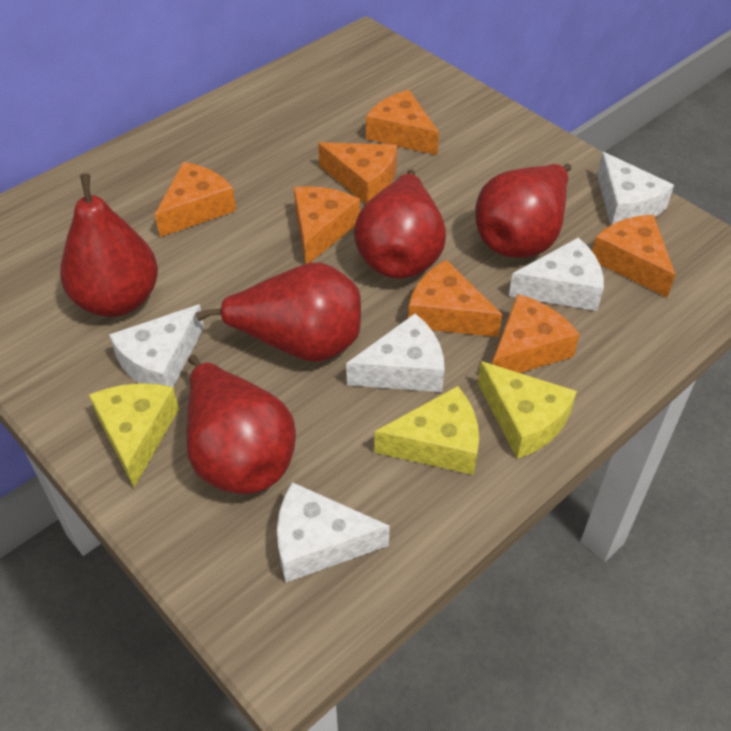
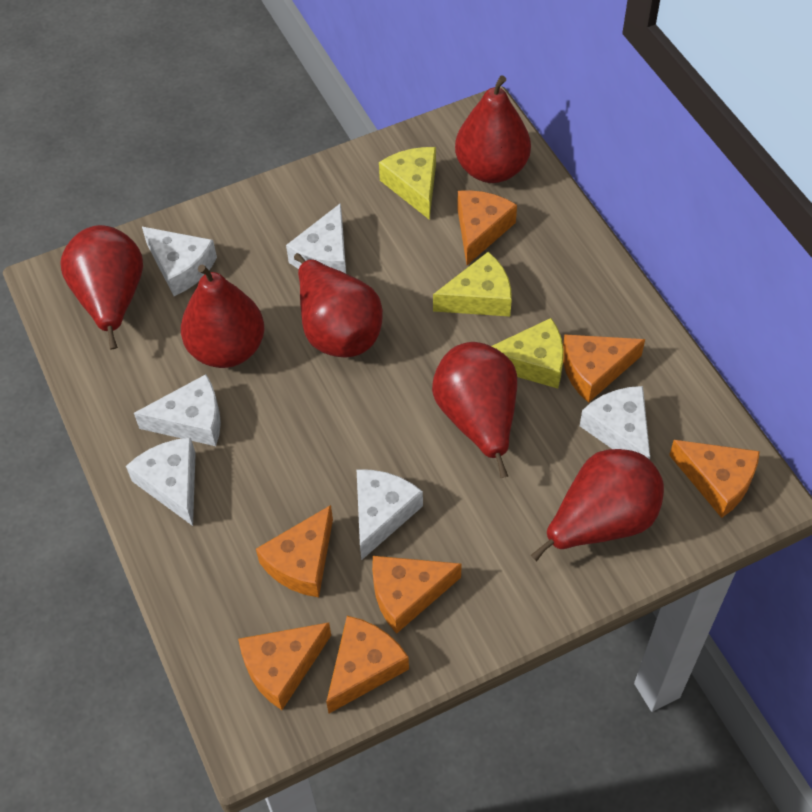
red pear: [60,174,158,317] [186,355,296,494] [196,262,361,362] [354,169,446,279] [475,164,571,258] = 5 -> [60,225,143,350] [181,264,264,368] [294,253,383,357] [432,342,517,478] [455,76,531,183] [531,449,664,561] = 6
white cheese: [109,304,204,387] [277,482,390,583] [346,314,445,392] [509,237,604,311] [597,152,674,225] = 5 -> [126,437,196,526] [134,374,221,446] [142,227,217,296] [286,203,346,273] [356,469,423,560] [580,386,650,460] = 6

